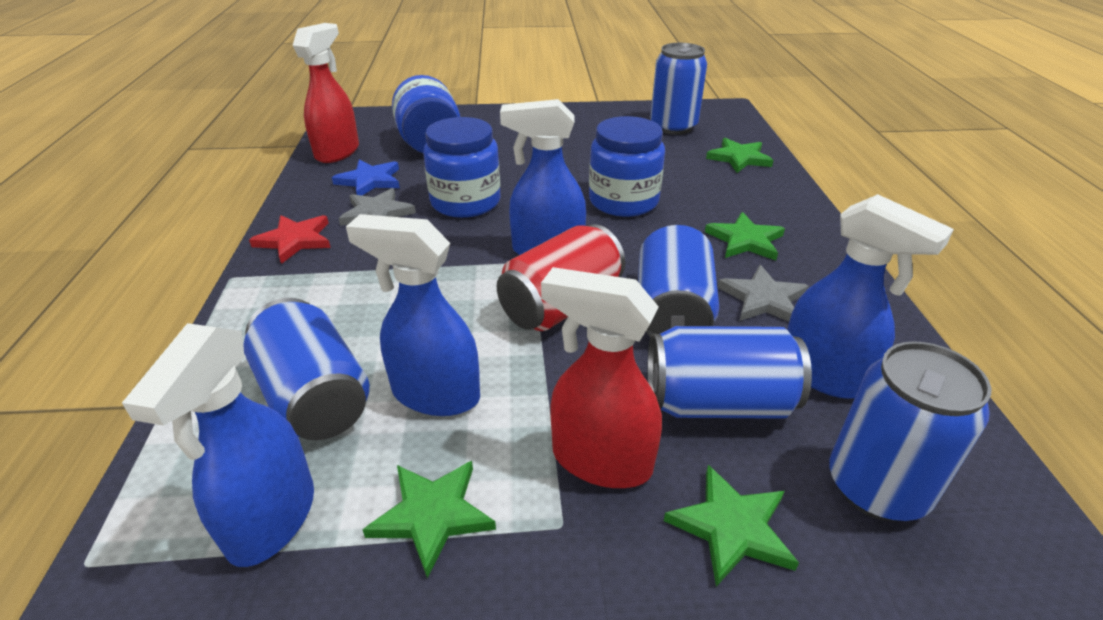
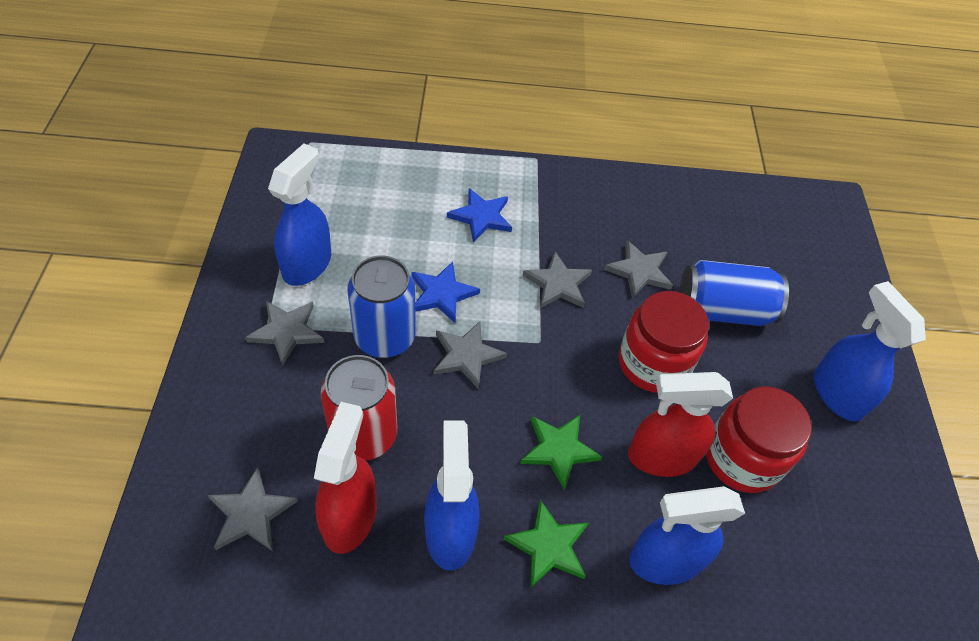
blue can: [243,298,369,440] [638,225,719,337] [648,326,812,419] [650,43,707,135] [829,341,992,521] = 5 -> [347,255,416,358] [679,260,789,326] = 2
blue jar: [392,75,460,153] [423,117,501,218] [589,116,665,217] = 3 -> none = 0
blue star: [332,160,400,195] = 1 -> [411,261,480,323] [447,188,512,242] = 2
green star: [362,461,496,578] [664,465,799,587] [705,212,785,260] [706,138,774,173] = 4 -> [504,500,589,588] [520,415,602,490] = 2
grey star: [339,188,416,226] [717,265,809,322] = 2 -> [207,467,298,551] [245,301,324,366] [434,321,507,389] [522,252,592,308] [604,240,673,298] = 5
red jar: none = 0 -> [619,291,709,393] [706,386,812,493] = 2
red star: [249,215,331,264] = 1 -> none = 0

